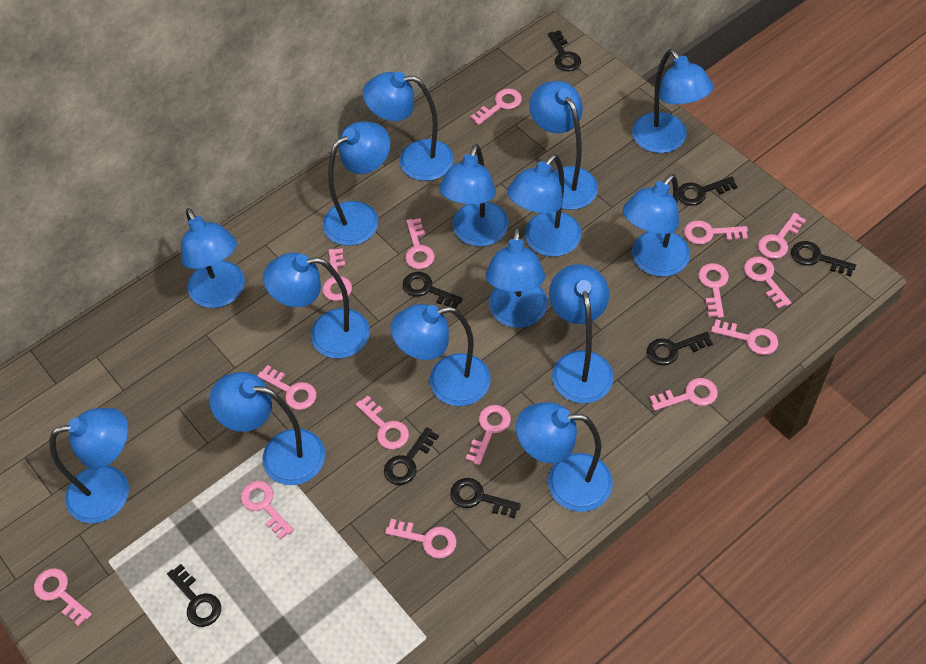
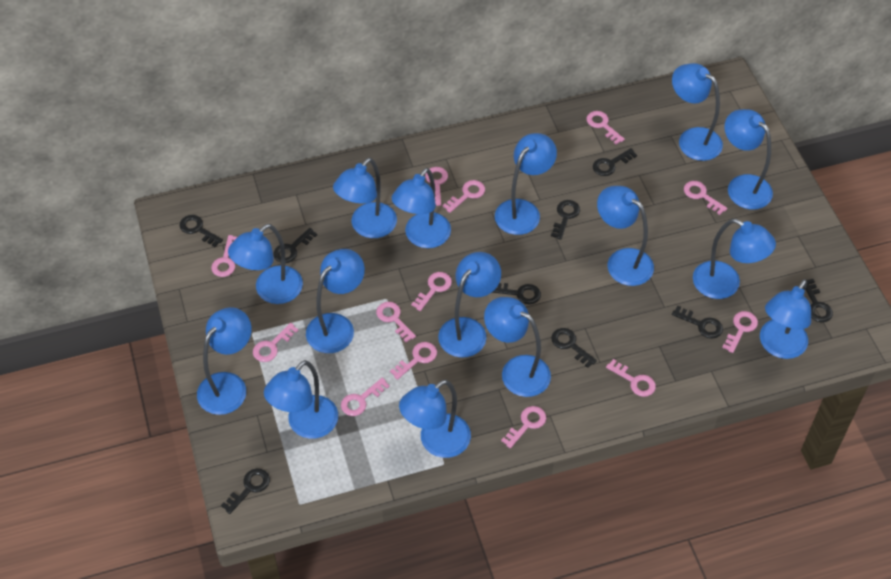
black key: [167,564,221,627] [384,427,439,485] [403,272,463,308] [450,478,521,518] [548,30,581,71] [647,332,713,365] [678,176,738,206] [791,241,856,276] = 8 -> [179,215,223,247] [221,469,270,514] [273,228,317,263] [492,283,541,304] [551,200,580,240] [551,328,597,368] [593,148,637,176] [672,306,723,339] [806,279,833,322] = 9
pink key: [34,568,92,626] [241,481,294,540] [257,365,317,410] [322,248,352,301] [356,396,409,450] [385,519,457,559] [405,218,435,269] [466,405,511,465] [470,89,522,125] [650,378,718,411] [684,220,748,245] [698,263,729,318] [711,319,778,355] [744,257,791,309] [758,213,806,259] = 15 -> [211,235,237,277] [253,323,299,362] [341,378,390,416] [376,302,416,342] [390,342,437,380] [411,272,452,311] [425,167,448,206] [442,180,485,213] [501,406,546,449] [586,111,625,145] [606,359,656,397] [684,181,728,215] [722,311,758,353] = 13

